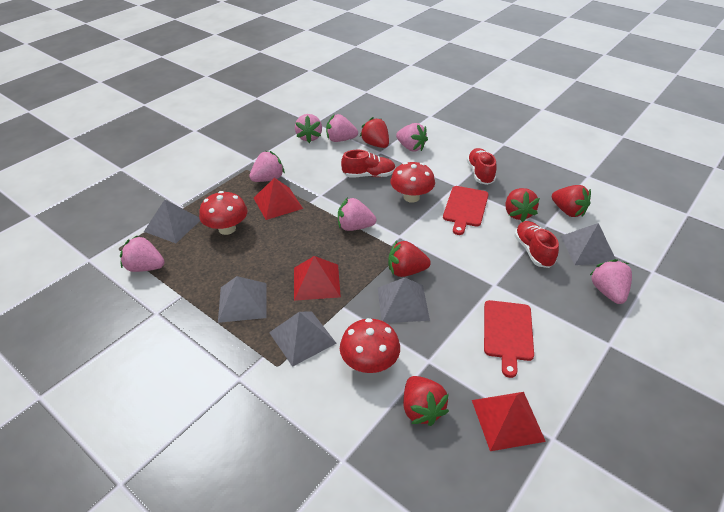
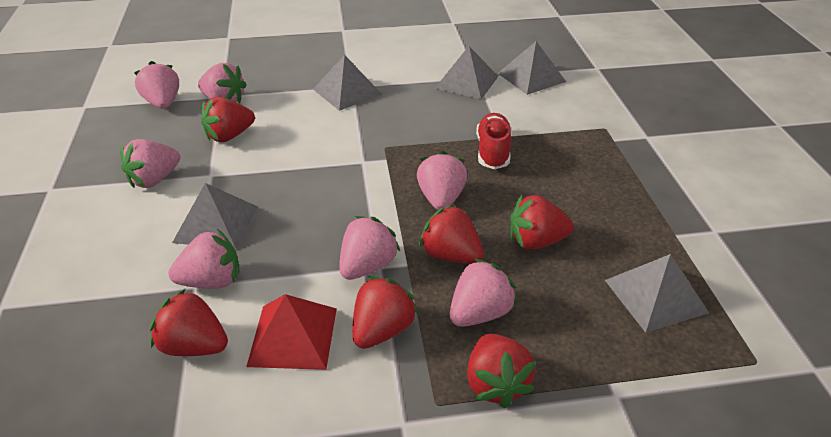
red cutting board: [443,186,489,235] [484,300,534,378] = 2 -> none = 0
red mushroom: [199,191,248,235] [340,318,400,373] [390,162,435,203] = 3 -> none = 0
red pyramid: [254,178,303,220] [294,256,341,301] [472,392,546,451] = 3 -> [246,294,337,370] = 1
red shoe: [341,150,396,178] [467,148,497,185] [514,221,559,268] = 3 -> [476,113,511,169] = 1
red strawberry: [360,117,389,148] [388,241,431,277] [403,376,449,426] [505,188,540,222] [552,185,591,217] = 5 -> [150,289,228,356] [201,97,255,142] [352,276,418,349] [419,204,484,264] [467,334,536,408] [510,195,574,250] = 6

